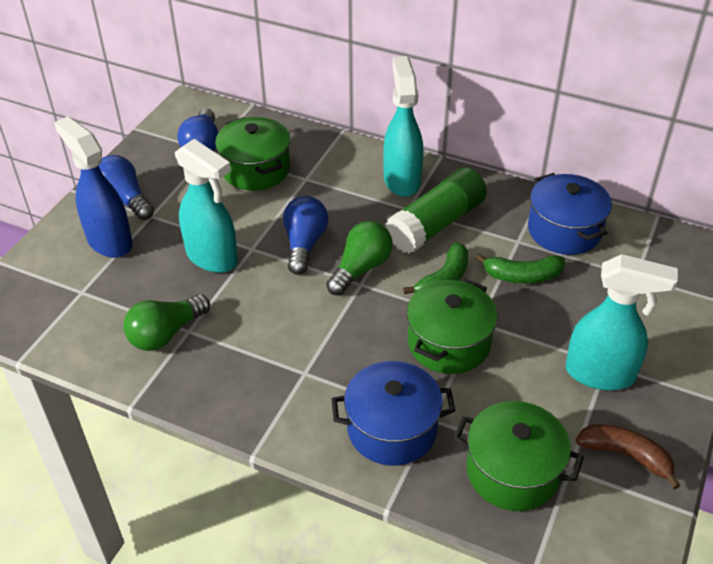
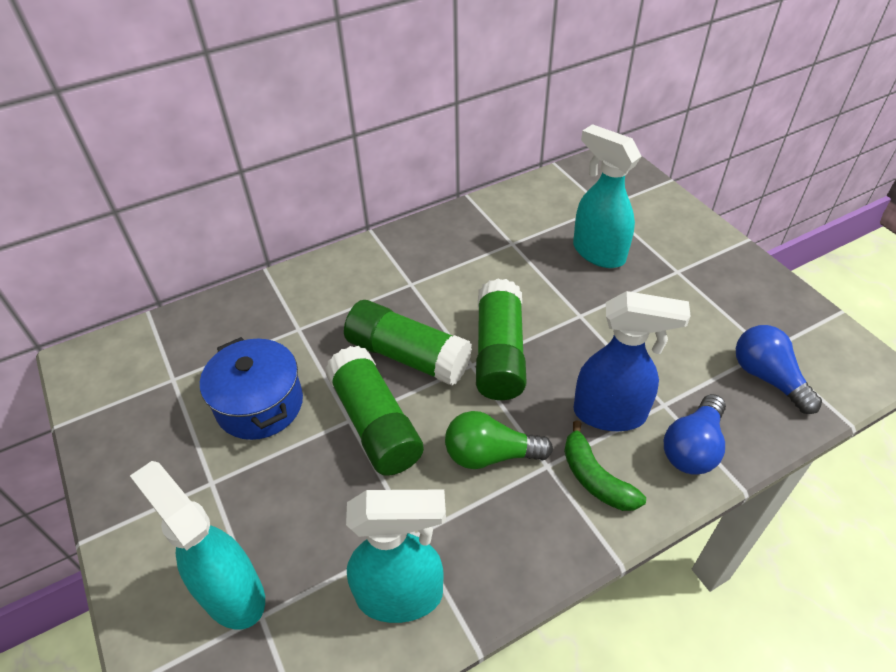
blue light bulb: [99,155,154,220] [177,108,218,151] [283,196,328,275] = 3 -> [664,394,726,475] [736,325,822,414] = 2
blue pot: [331,361,456,465] [528,173,612,255] = 2 -> [200,337,303,440] = 1
brown banana: [576,424,680,489] = 1 -> none = 0
green banana: [403,242,468,294] [475,254,565,283] = 2 -> [564,420,646,511] = 1
green glue stick: [386,168,487,254] = 1 -> [325,346,424,476] [344,300,472,386] [476,278,527,400] = 3
green light bulb: [123,294,210,351] [326,221,392,295] = 2 -> [445,411,553,469] = 1
green pot: [215,117,290,191] [407,279,498,374] [453,401,584,511] = 3 -> none = 0

